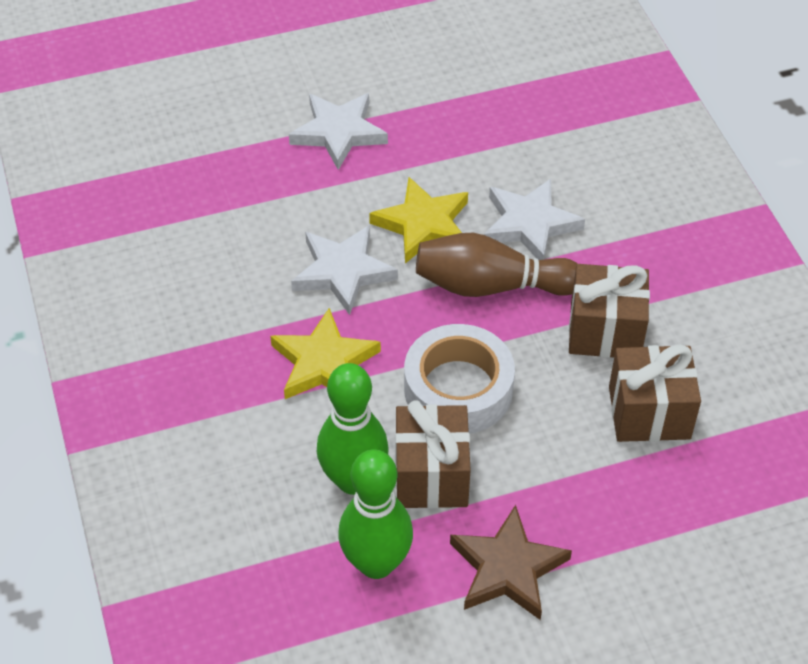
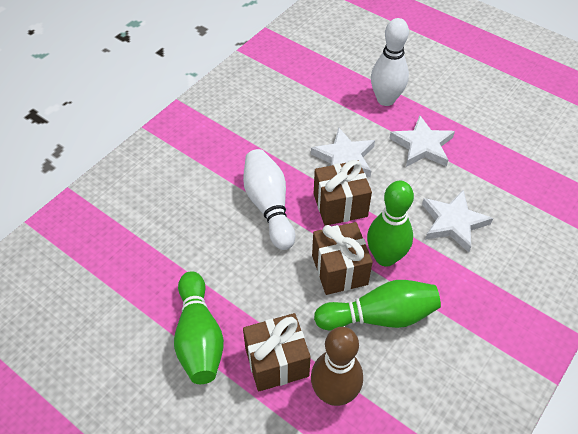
brown star: [450,505,572,620] = 1 -> none = 0
green bowling pin: [317,363,389,495] [338,449,413,579] = 2 -> [174,271,224,384] [314,280,441,330] [367,181,414,267] = 3
white bowling pin: none = 0 -> [243,149,295,250] [371,18,409,106] = 2
white tape: [404,324,515,434] = 1 -> none = 0
yellow star: [270,308,381,399] [369,177,468,264] = 2 -> none = 0

